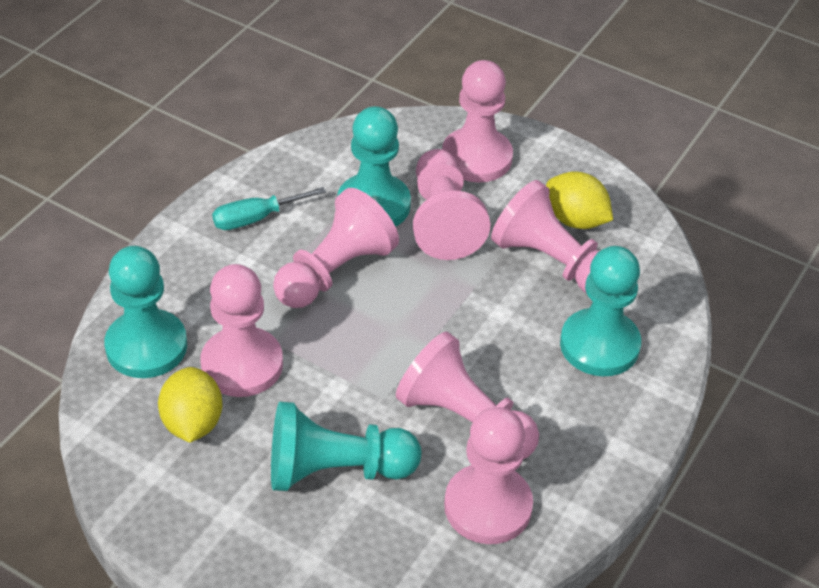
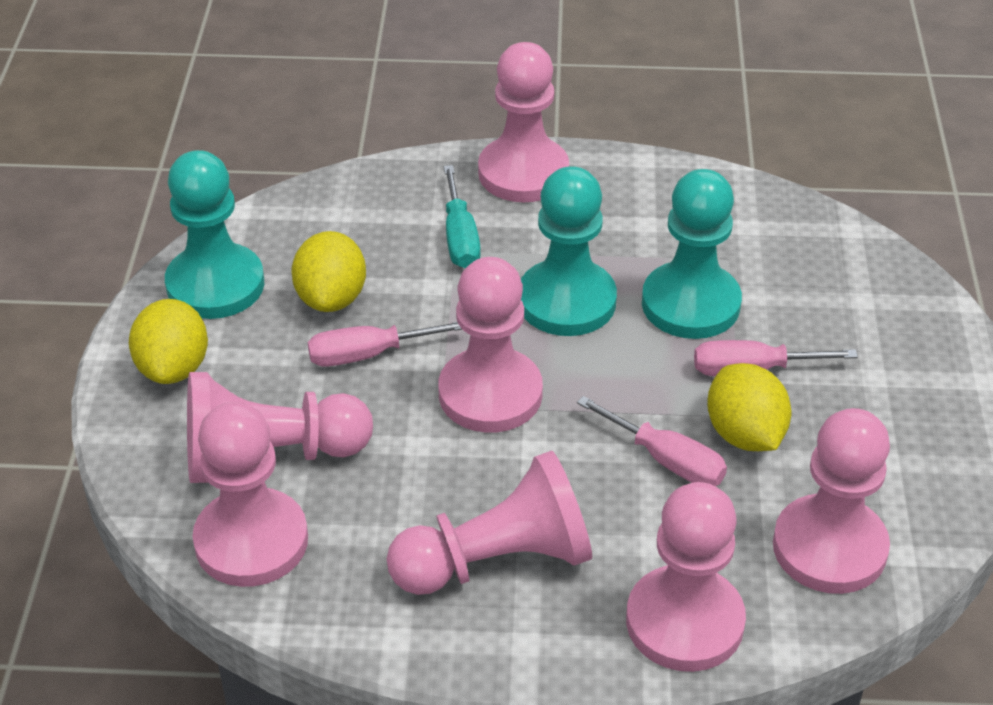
pink screwdriver: none = 0 -> [308,322,462,367] [577,396,727,486] [694,340,858,376] = 3
turquoise pawn: [104,246,187,378] [271,402,421,491] [337,106,411,227] [560,246,641,376] = 4 -> [165,150,264,319] [521,166,617,336] [642,169,742,339] = 3
yellow lemon: [158,367,223,443] [546,171,613,229] = 2 -> [129,299,208,384] [291,231,366,312] [707,363,791,451] = 3

